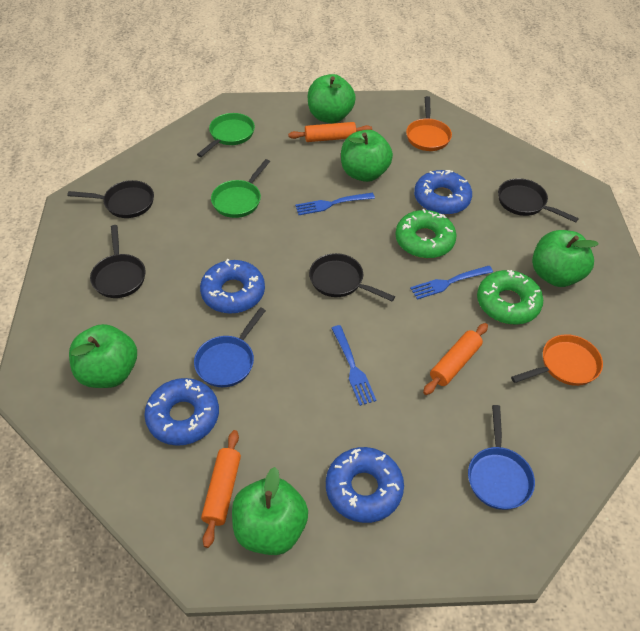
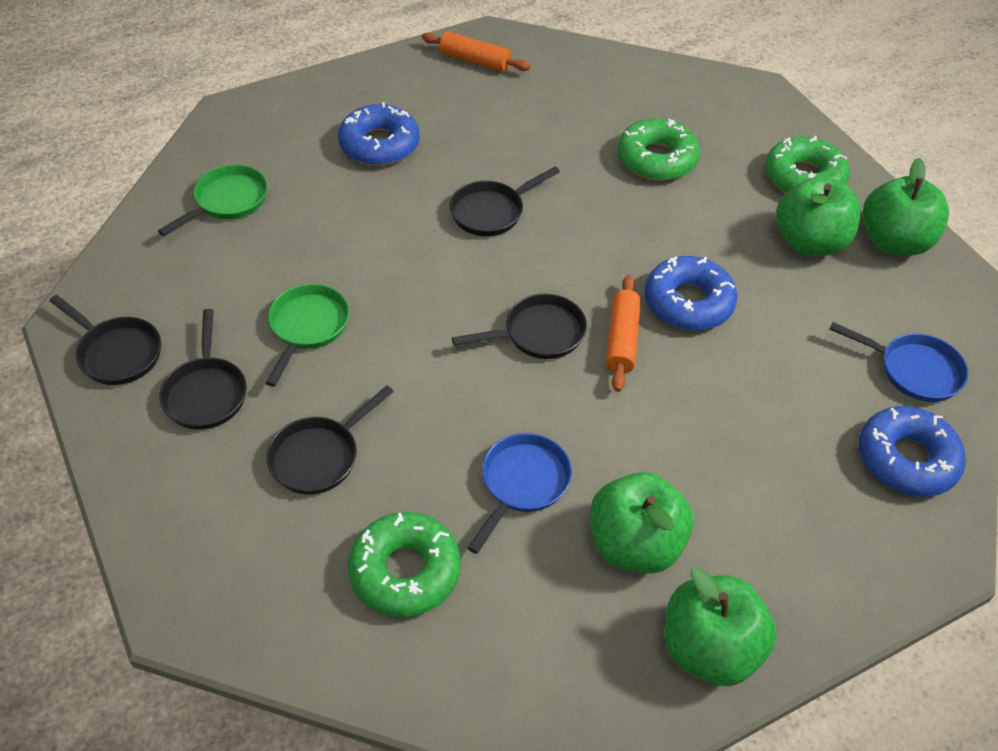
black pan: [67,180,154,218] [90,225,145,298] [309,253,395,301] [498,178,579,223] = 4 -> [50,295,161,385] [159,309,247,430] [266,386,394,494] [449,167,560,236] [452,294,587,359] = 5
blue donut: [144,378,219,446] [200,259,265,314] [326,447,404,523] [414,170,472,215] = 4 -> [338,102,420,166] [644,256,738,331] [859,406,966,497] = 3
blue fork: [295,193,375,215] [332,325,376,406] [410,266,493,300] = 3 -> none = 0
green apple: [69,324,137,388] [232,467,308,555] [308,74,356,123] [341,130,393,182] [532,230,599,287] = 5 -> [590,472,693,574] [665,568,777,686] [776,176,861,256] [863,158,949,256] = 4
green donut: [395,209,456,258] [477,270,543,324] = 2 -> [348,512,461,617] [617,118,700,181] [765,136,850,193] = 3
orange pan: [406,96,452,151] [511,334,603,386] = 2 -> none = 0
orange rolling pin: [201,430,241,548] [288,122,372,142] [423,323,488,395] = 3 -> [422,31,530,72] [606,275,641,392] = 2

